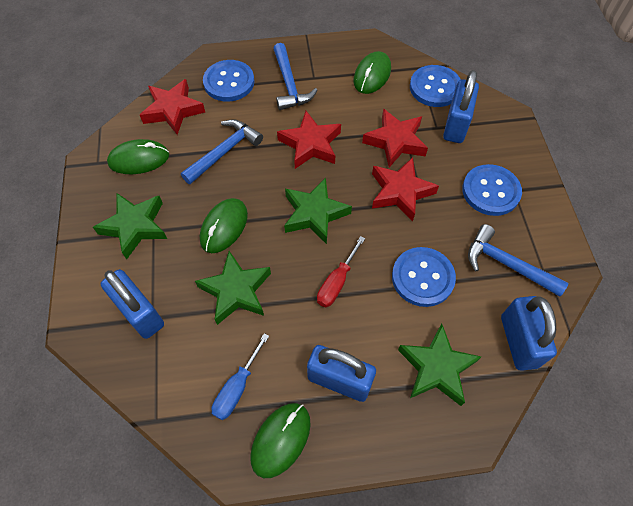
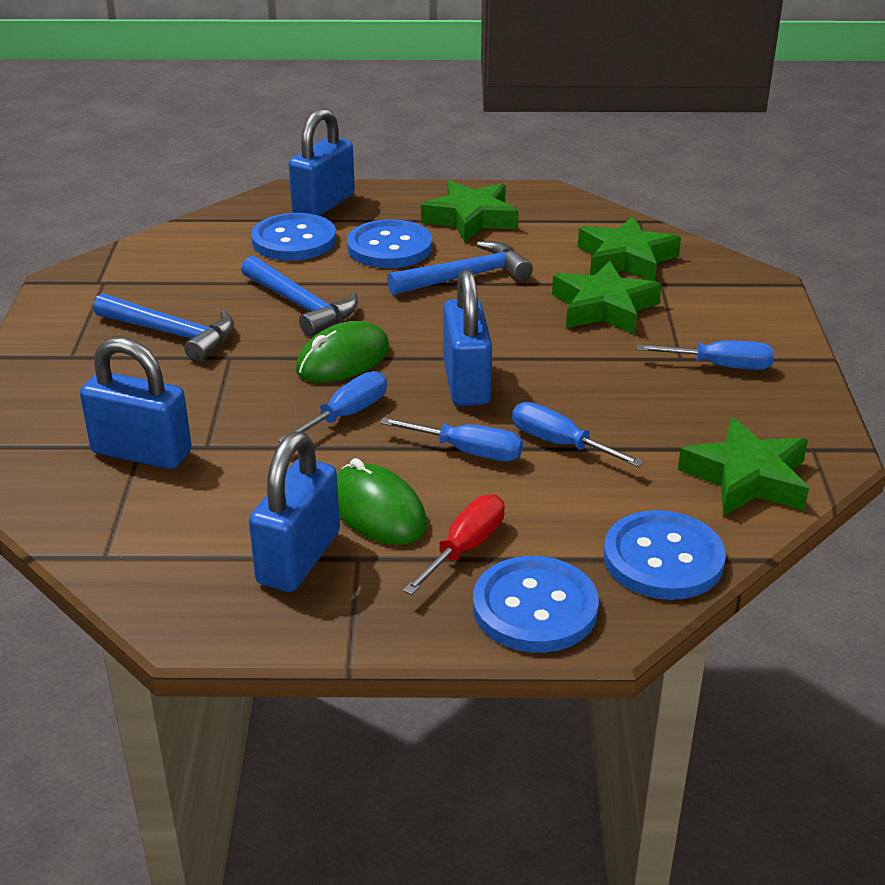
blue screwdriver: [212,333,269,420] = 1 -> [278,371,387,443] [380,417,523,461] [512,402,644,467] [637,341,774,370] = 4
green mouse: [107,139,169,174] [200,198,248,253] [250,403,311,478] [353,51,391,94] = 4 -> [296,321,390,382] [337,458,427,545] = 2
red star: [140,79,205,135] [277,111,341,169] [362,109,428,167] [372,157,439,221] = 4 -> none = 0

